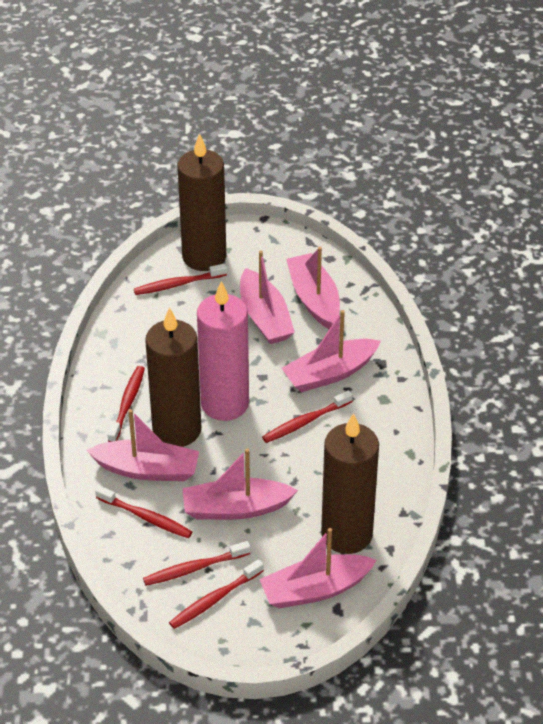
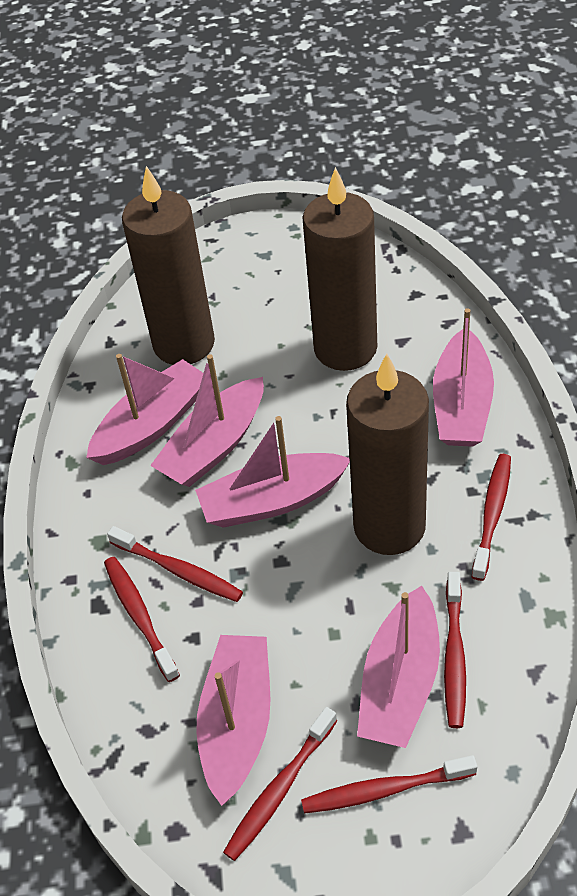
pink candle: [197,281,249,421] = 1 -> none = 0

